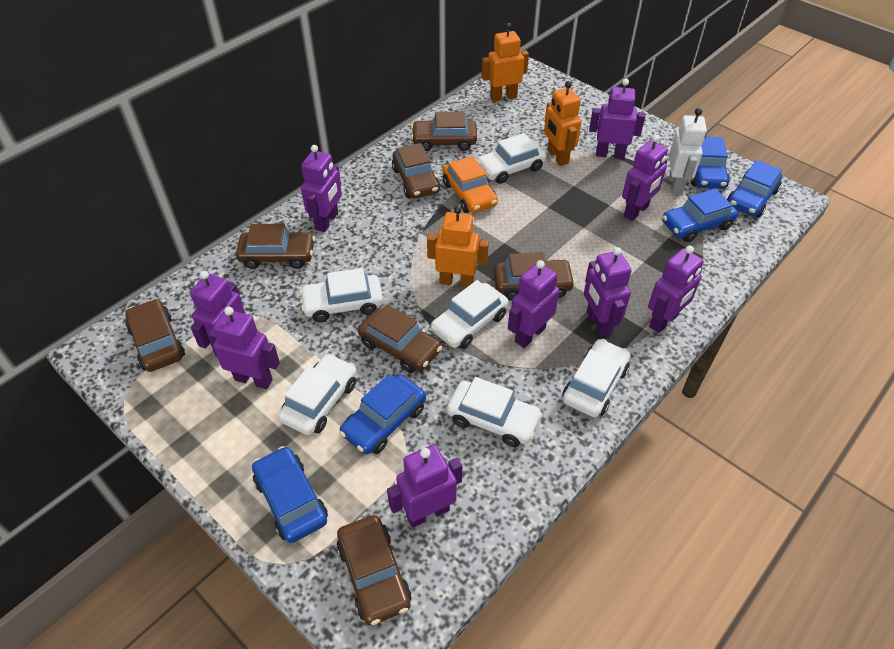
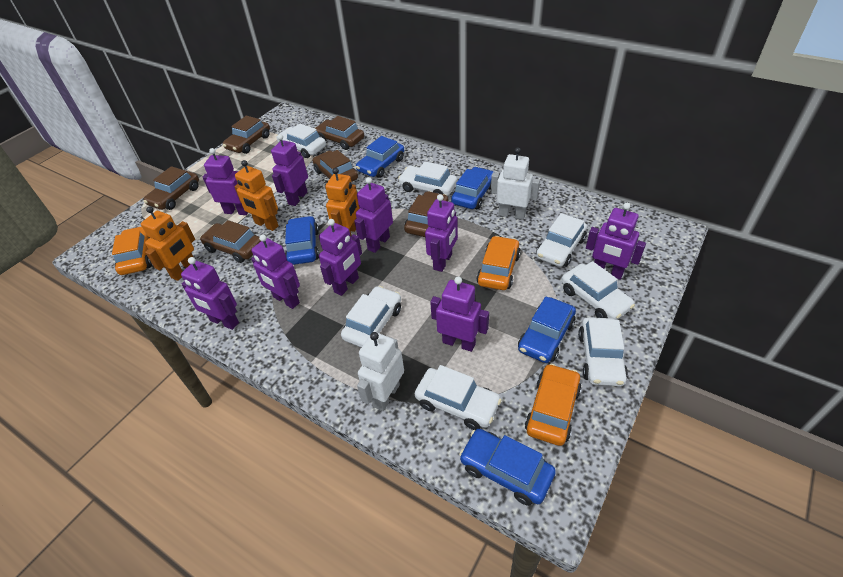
brown car: [125,299,185,372] [236,224,315,269] [337,515,411,625] [358,304,442,373] [392,143,440,198] [411,112,477,151] [493,252,575,300] = 7 -> [144,166,199,210] [200,220,261,263] [223,116,270,154] [312,150,358,182] [315,116,364,150] [404,191,448,237] = 6
orange car: [442,156,498,213] = 1 -> [112,226,152,275] [476,236,521,290] [525,364,581,446] = 3
white car: [278,354,357,435] [300,268,383,322] [431,280,509,349] [447,377,543,447] [477,133,546,184] [562,339,630,417] = 6 -> [276,123,326,158] [341,286,401,347] [398,162,457,196] [415,365,501,430] [536,213,587,267] [562,261,635,320] [578,317,628,386] = 7
white robot: [669,108,707,194] = 1 -> [357,332,404,411] [491,147,540,220] = 2

